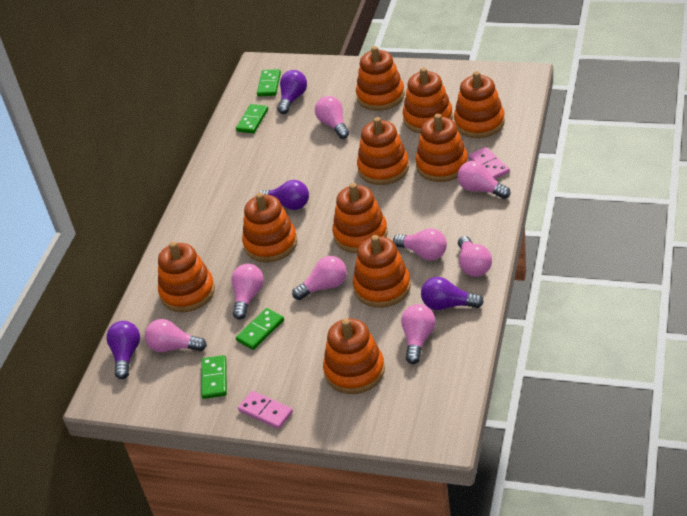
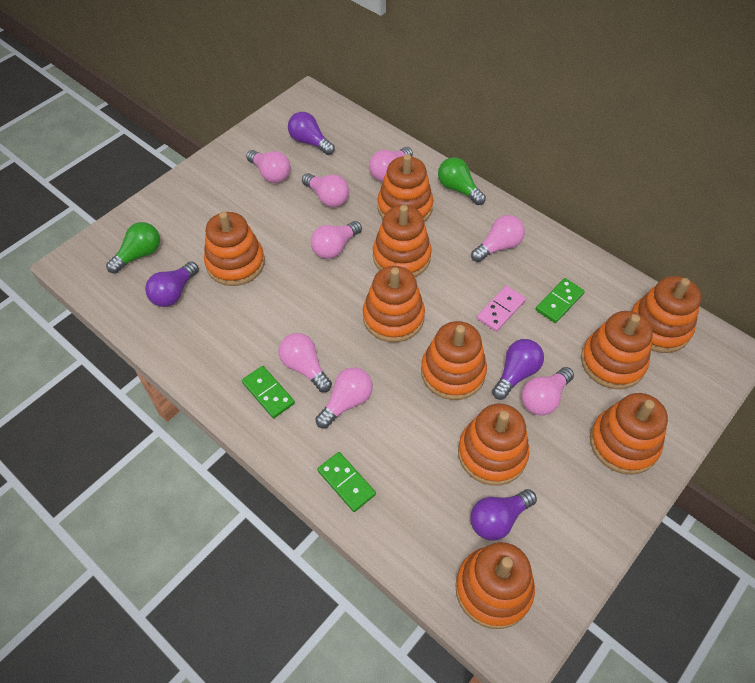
green domino: [201,355,227,399] [236,104,268,134] [236,308,284,350] [257,69,281,96] = 4 -> [242,366,295,418] [317,452,376,512] [536,278,585,323] = 3
green light bulb: none = 0 -> [106,222,160,274] [438,157,486,205] = 2
pink domino: [238,391,293,429] [469,147,510,179] = 2 -> [477,286,526,332] = 1

